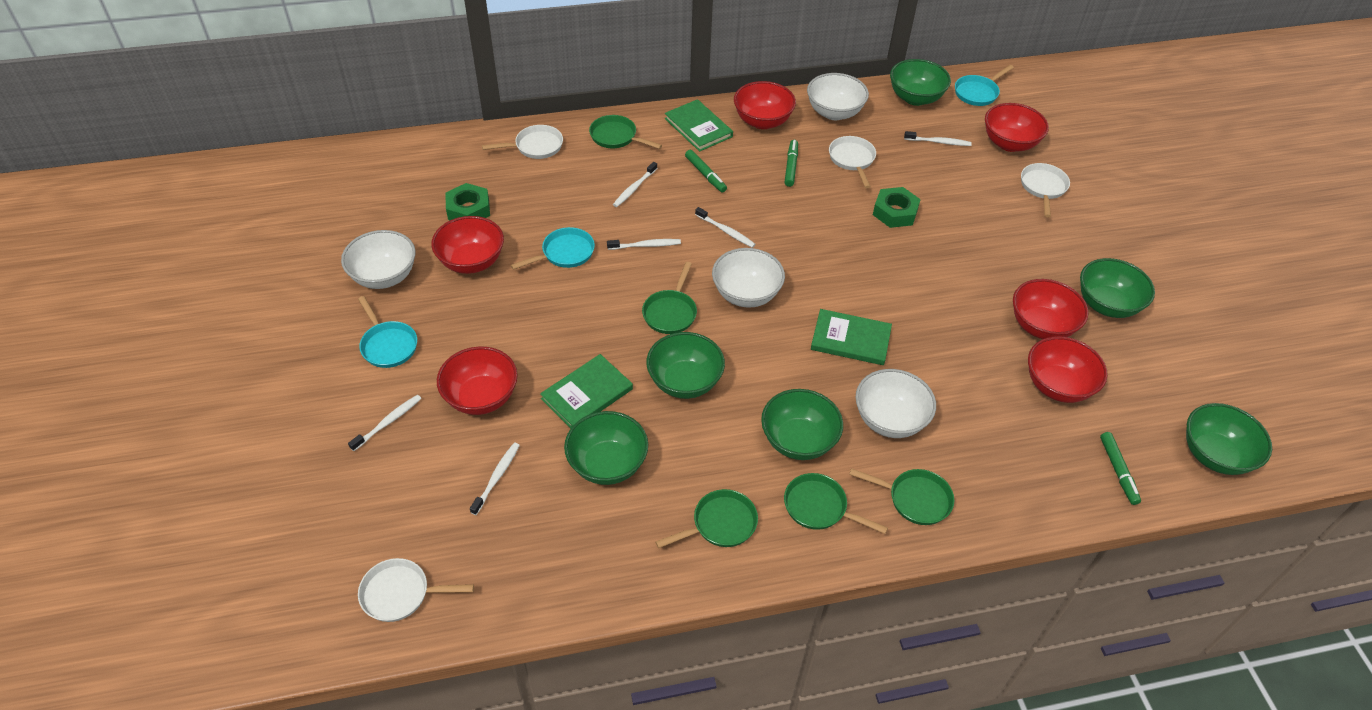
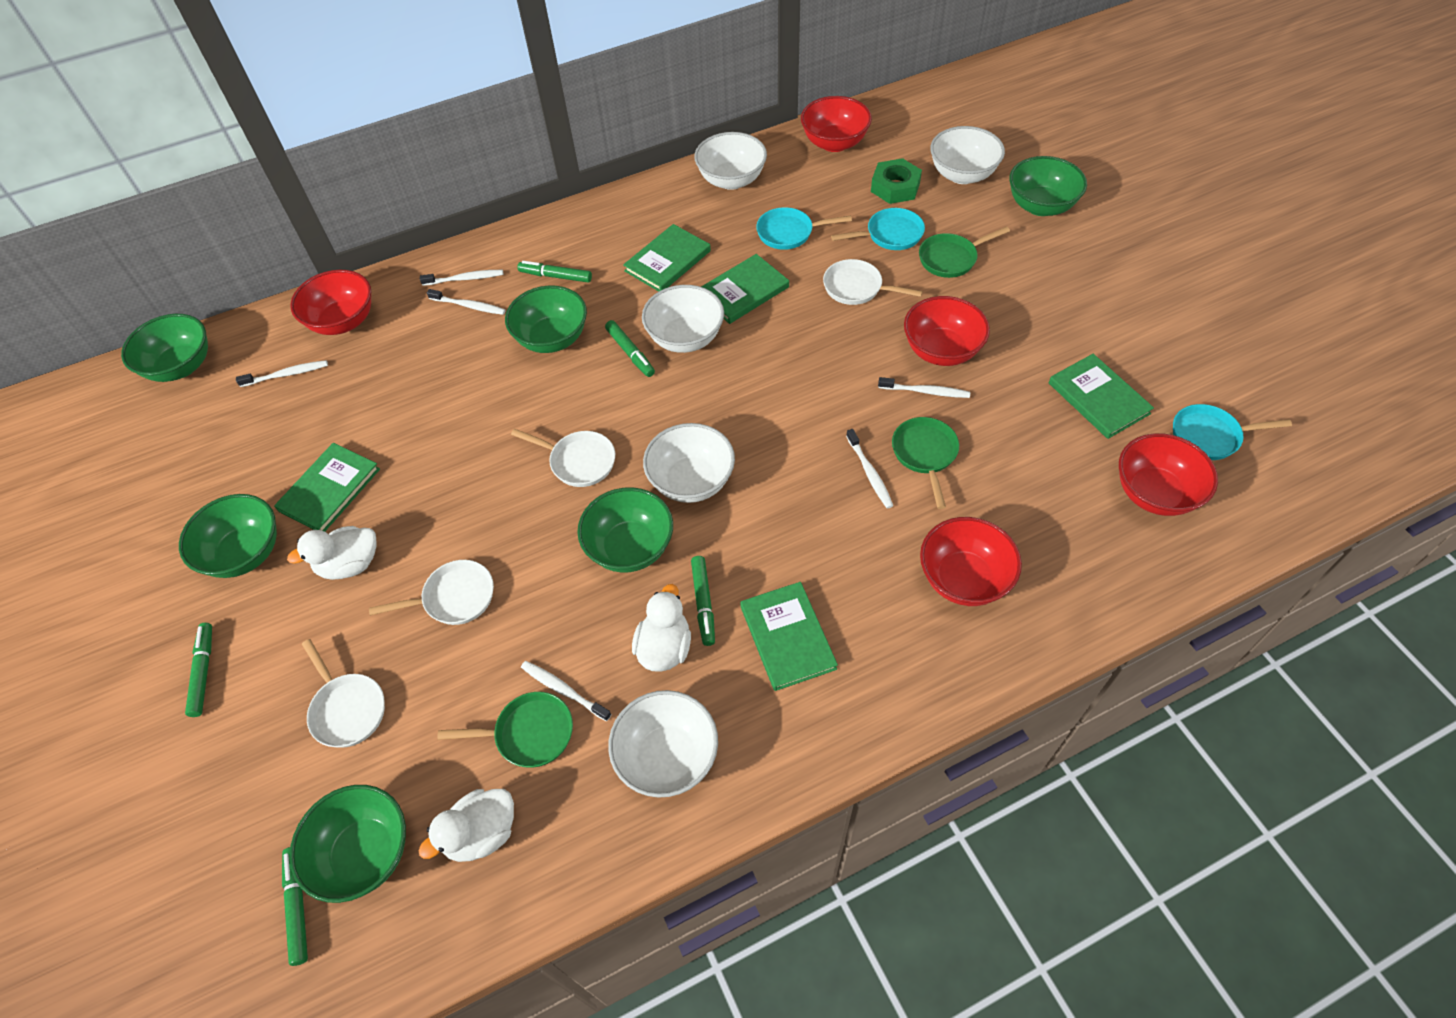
green book: [540,354,633,428] [665,99,733,152] [811,309,892,365] = 3 -> [274,443,380,532] [623,224,711,291] [701,254,789,324] [740,582,838,691] [1049,354,1154,439] = 5
green marker: [685,150,727,193] [785,140,798,187] [1100,432,1141,505] = 3 -> [185,623,212,717] [282,847,308,966] [517,261,592,283] [605,320,655,377] [691,556,715,646] = 5
green nut: [445,183,490,220] [873,187,921,228] = 2 -> [871,158,922,204] = 1
green pan: [589,115,662,149] [642,262,697,334] [655,489,758,548] [784,473,888,534] [849,468,955,525] = 5 -> [438,692,573,767] [892,417,959,509] [919,226,1010,278] = 3
red bowl: [431,216,504,274] [437,347,518,415] [734,81,796,129] [985,103,1049,152] [1013,279,1089,339] [1028,336,1108,403] = 6 -> [290,270,371,335] [801,96,872,152] [904,296,990,366] [920,517,1022,606] [1119,433,1218,516] = 5
white bowl: [341,230,416,289] [712,248,785,308] [807,73,869,120] [855,369,936,438] = 4 -> [608,690,718,798] [642,285,724,353] [643,423,735,503] [694,132,767,190] [930,126,1005,184] = 5
white duck: none = 0 -> [287,526,377,580] [418,789,514,862] [632,584,691,672] = 3

